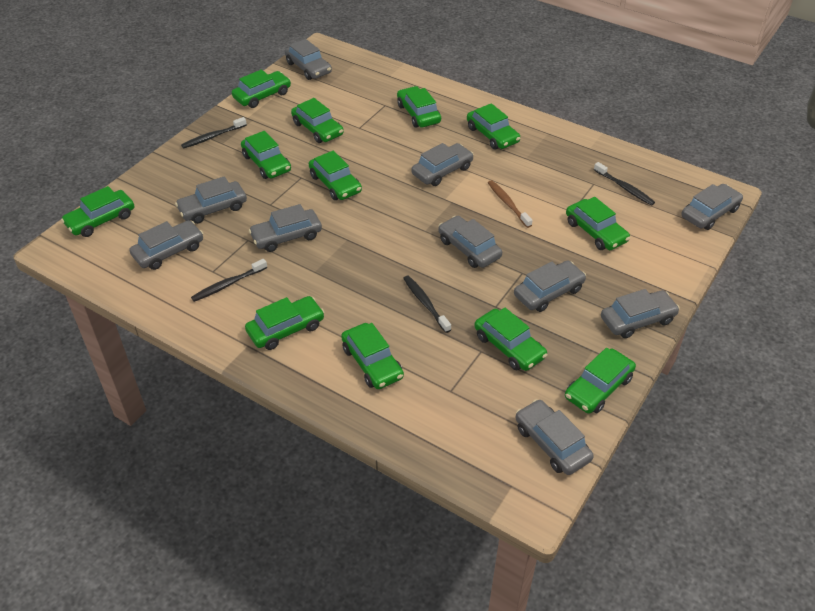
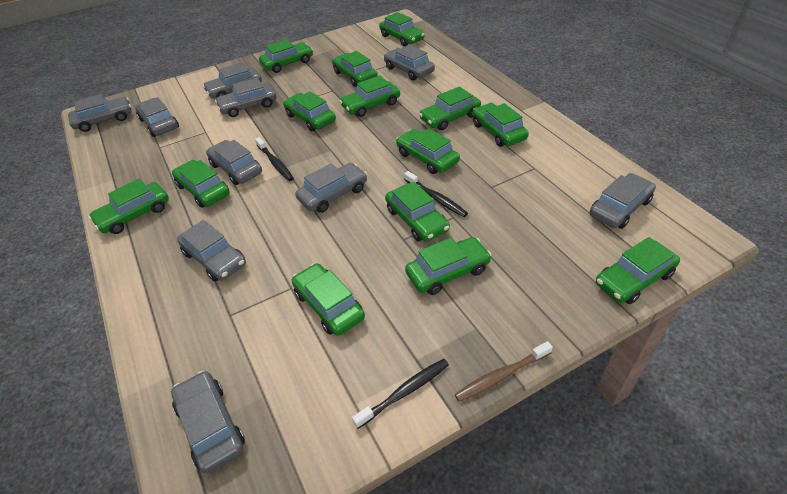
black toothbrush: [181,117,247,149] [191,259,267,302] [403,275,451,333] [594,162,655,206] = 4 -> [255,137,294,181] [352,359,449,429] [404,171,468,217] = 3
green car: [61,186,134,237] [232,70,291,108] [241,131,291,179] [245,296,324,350] [291,98,344,143] [309,150,362,200] [341,323,404,389] [397,86,441,128] [467,103,520,149] [474,308,547,371] [565,348,636,414] [566,197,630,250] = 12 -> [89,179,169,234] [172,160,230,208] [259,39,313,73] [283,91,336,131] [292,263,365,336] [332,51,378,87] [339,75,400,117] [379,12,425,46] [385,182,450,242] [396,128,460,174] [405,237,492,295] [419,86,481,130] [472,103,529,147] [596,237,680,304] = 14

